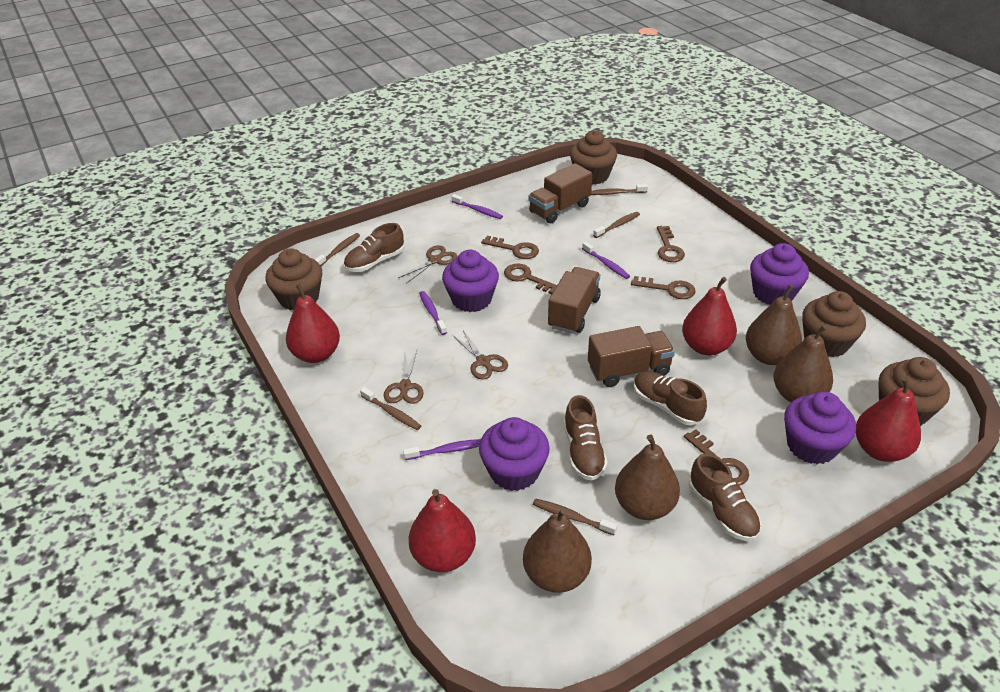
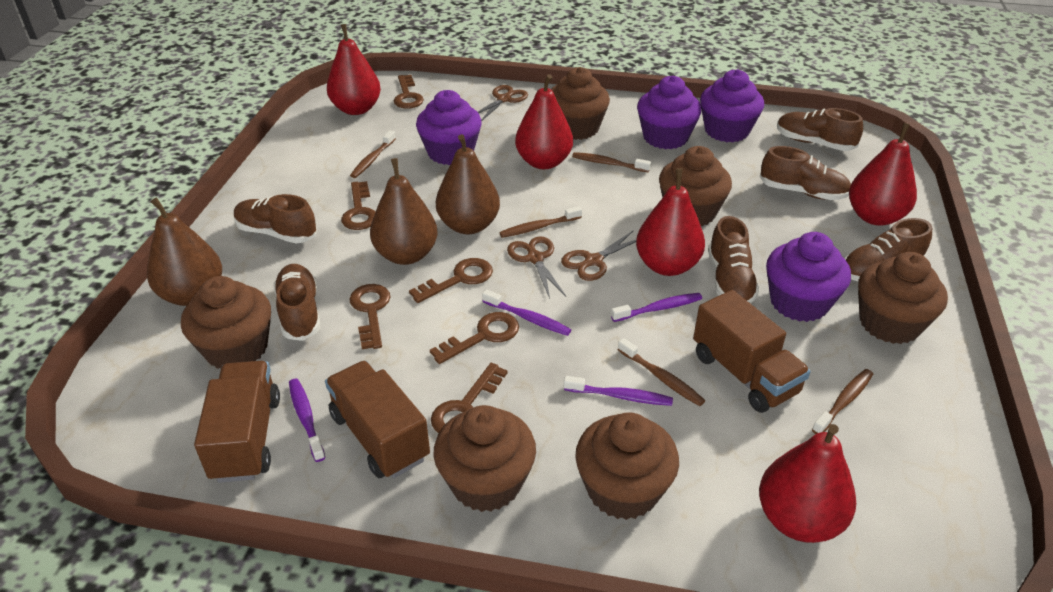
brown cupcake: [266,248,322,310] [570,130,617,185] [802,291,866,357] [878,357,950,426] = 4 -> [181,276,271,369] [433,405,536,512] [551,67,610,140] [575,412,679,520] [659,146,732,226] [858,252,948,344] = 6
brown key: [481,235,539,259] [504,264,557,294] [631,276,696,299] [657,226,685,262] [684,430,749,486] = 5 -> [341,181,375,230] [349,284,390,349] [394,75,424,109] [409,258,493,303] [430,312,519,364] [431,363,508,433] = 6
brown pear: [523,508,592,593] [615,435,680,520] [746,285,802,365] [773,324,833,402] = 4 -> [147,198,222,306] [370,158,438,265] [436,134,500,234] = 3
brown shoe: [344,223,404,272] [563,395,607,481] [634,371,707,425] [689,453,761,541] = 4 -> [234,194,317,243] [273,264,320,341] [708,216,759,303] [760,146,851,200] [777,108,863,151] [845,218,932,281] = 6
red pear: [286,283,340,363] [409,489,476,572] [682,277,737,355] [856,377,921,462] = 4 -> [327,24,381,115] [515,74,573,169] [636,168,705,276] [759,424,856,543] [849,123,917,226] = 5

